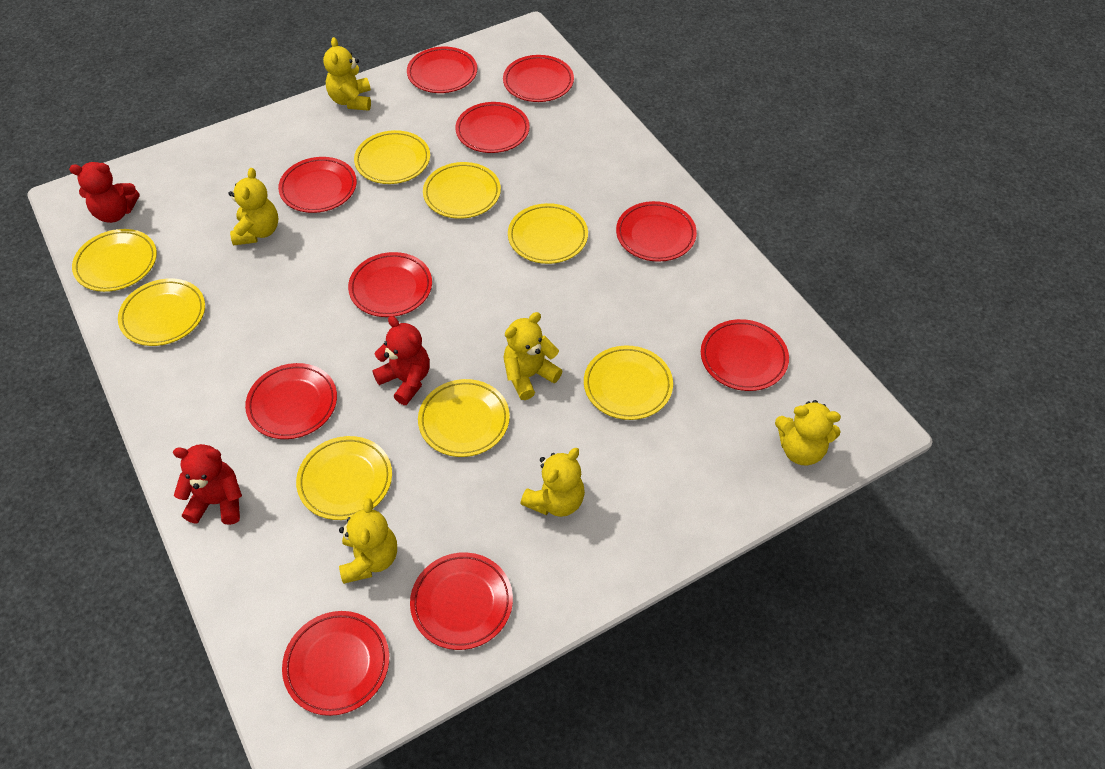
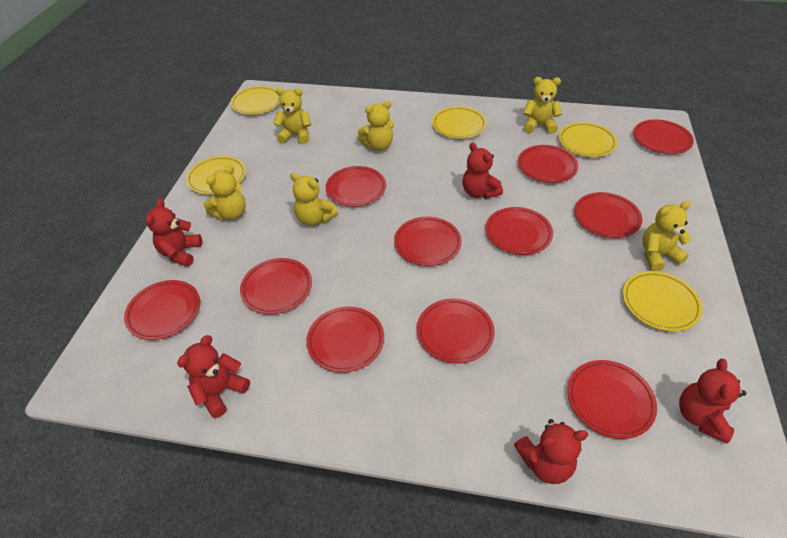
red plate: [245,363,337,439] [278,157,357,213] [282,611,389,716] [348,252,432,317] [407,47,477,93] [410,552,513,650] [455,102,530,153] [503,55,574,102] [616,201,697,262] [701,319,789,391] = 10 -> [124,280,200,340] [240,258,312,314] [306,306,384,373] [325,166,386,207] [394,217,462,266] [417,299,495,363] [485,207,553,255] [518,145,579,183] [567,360,657,439] [574,192,642,238] [633,120,694,154] = 11
red teddy bear: [69,162,139,223] [173,444,242,525] [372,316,430,405] = 3 -> [146,198,202,267] [177,335,250,418] [463,142,503,199] [514,419,588,484] [679,359,746,443] = 5
yellow plate: [72,229,157,292] [118,278,205,346] [296,436,392,520] [354,130,430,184] [418,379,510,457] [423,162,501,219] [508,203,588,264] [584,346,673,420] = 8 -> [186,156,246,195] [230,86,280,115] [432,106,487,139] [559,122,617,157] [623,271,703,332] = 5

